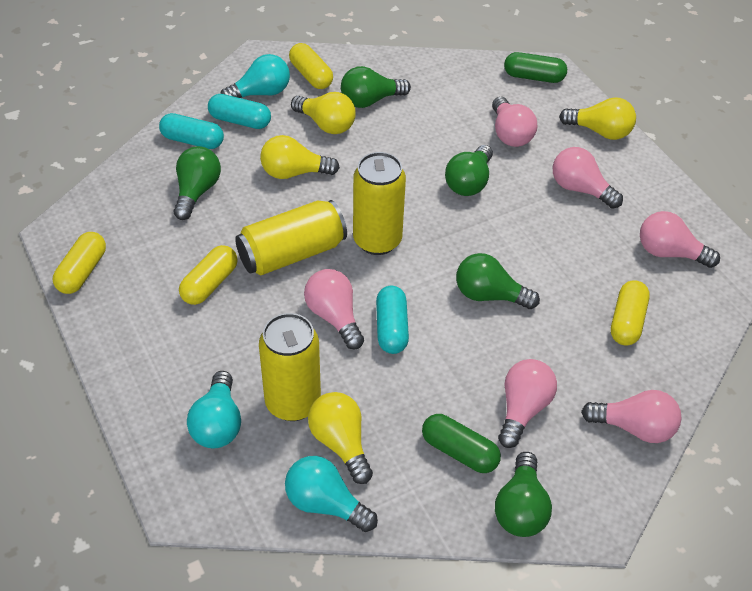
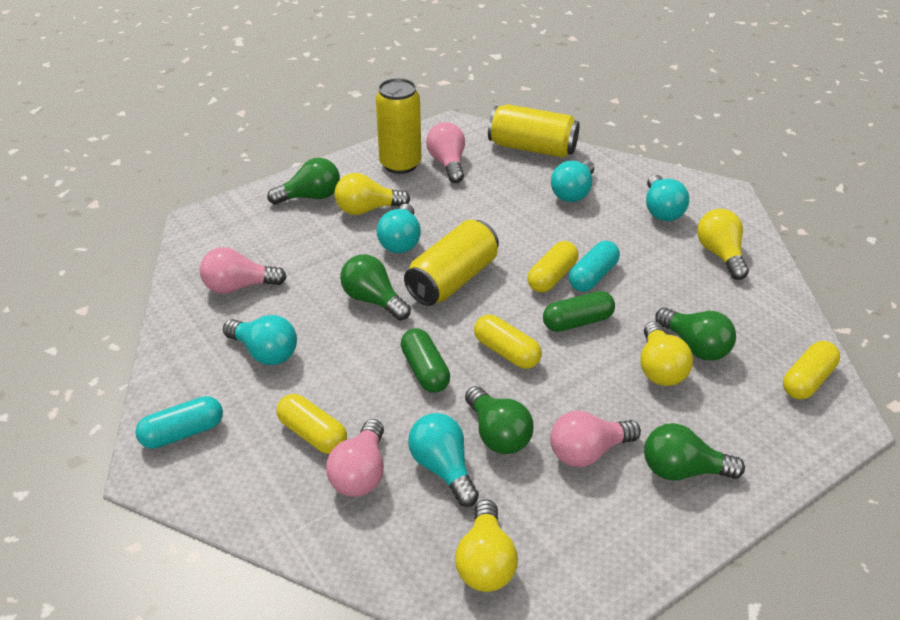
pink light bulb: [304,269,364,350] [492,97,537,147] [498,359,557,448] [553,147,623,209] [581,390,682,443] [640,211,720,268] = 6 -> [200,247,287,294] [326,419,384,497] [426,122,465,183] [550,411,641,467] = 4
turquoise capsule: [159,113,224,149] [208,94,271,129] [376,286,409,354] = 3 -> [135,396,223,449] [569,241,620,292] = 2
turquoise light bulb: [187,371,241,448] [220,54,290,98] [285,456,378,532] = 3 -> [223,315,297,365] [376,204,421,253] [408,413,479,507] [551,160,594,202] [646,175,689,221] = 5

